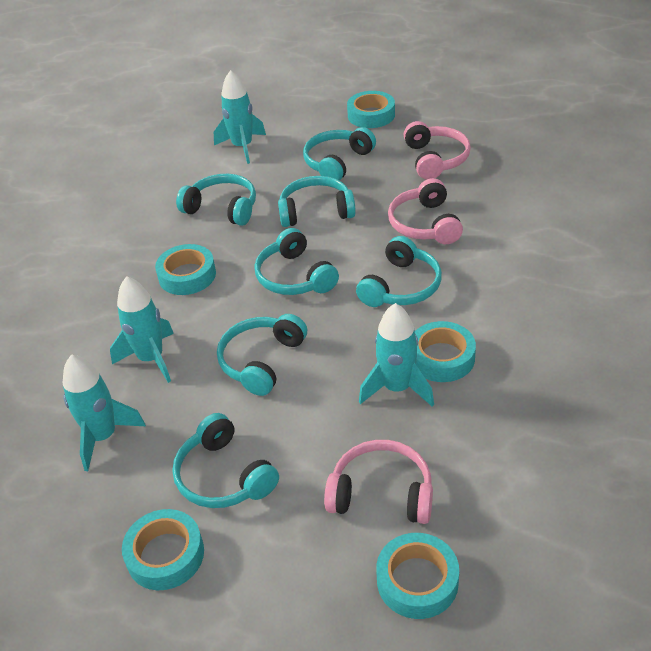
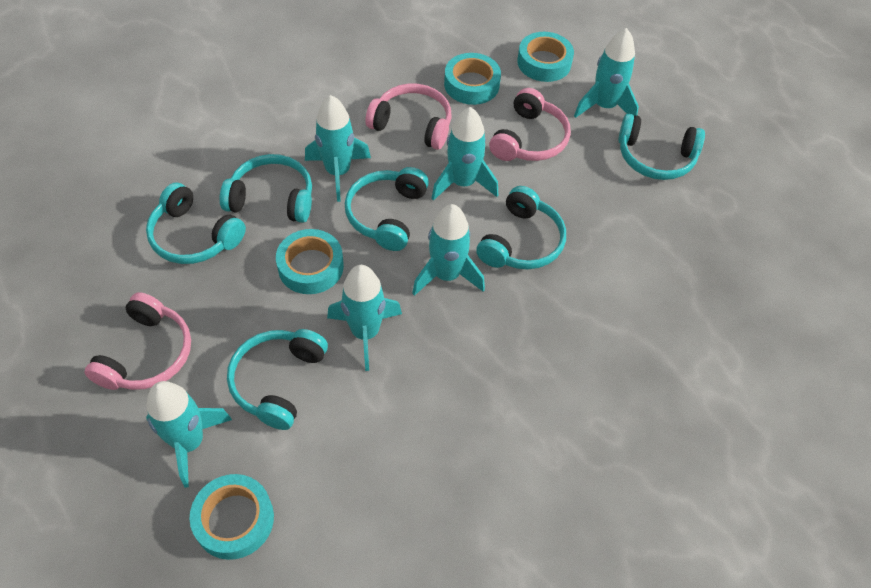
turquoise headphones: [172,413,279,508] [176,174,256,226] [217,314,307,396] [254,228,339,295] [278,176,356,227] [303,127,376,181] [356,236,442,307] = 7 -> [146,183,246,264] [220,154,312,223] [227,329,328,430] [345,167,429,251] [476,186,566,270] [618,114,705,180] = 6
turquoise rocket: [63,354,146,471] [110,276,174,383] [214,70,266,164] [359,303,434,407] = 4 -> [146,381,232,488] [305,95,371,202] [327,265,402,371] [412,204,485,296] [431,107,498,201] [574,28,639,118] = 6
turquoise tape: [122,509,204,590] [155,244,216,295] [347,91,395,128] [376,533,459,619] [415,321,476,382] = 5 -> [189,474,274,560] [276,229,344,294] [444,53,501,105] [517,32,574,82] = 4

